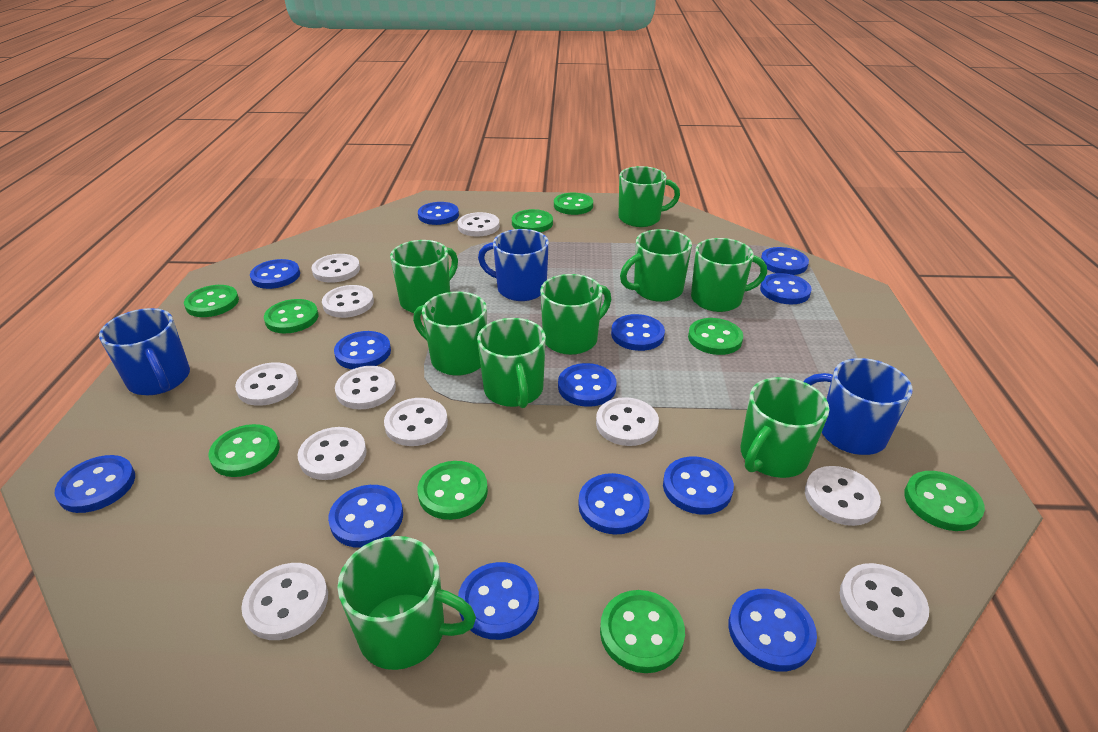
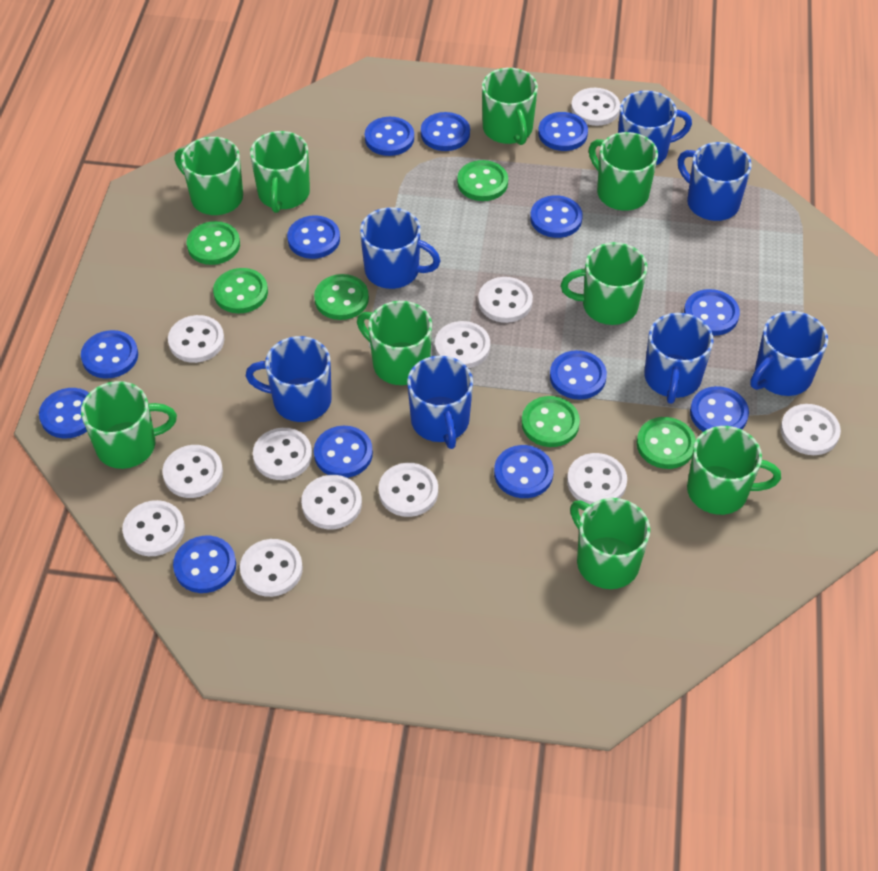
blue mug: [99,308,190,395] [478,229,549,301] [804,358,913,455] = 3 -> [246,336,332,422] [360,207,440,289] [407,355,473,449] [618,90,692,165] [644,313,713,404] [678,142,752,221] [750,311,828,396] = 7
green button: [184,285,239,317] [208,424,280,477] [264,299,319,334] [418,461,488,520] [512,209,553,232] [554,193,593,215] [600,590,685,673] [688,318,743,355] [904,471,985,531] = 9 -> [187,221,240,265] [213,268,268,313] [314,274,369,320] [457,160,508,201] [522,396,580,447] [637,417,696,469] = 6
white button: [235,362,298,406] [241,563,328,640] [298,427,367,480] [312,254,360,283] [322,285,374,318] [335,366,396,409] [384,398,448,446] [458,212,500,237] [596,397,659,446] [805,466,881,526] [840,563,929,641] = 11 -> [122,500,185,556] [162,445,223,498] [168,315,224,363] [240,539,303,597] [253,428,312,480] [301,475,362,529] [379,463,438,517] [435,321,490,368] [478,277,533,323] [567,453,627,505] [571,88,620,126] [781,404,841,455] = 12

